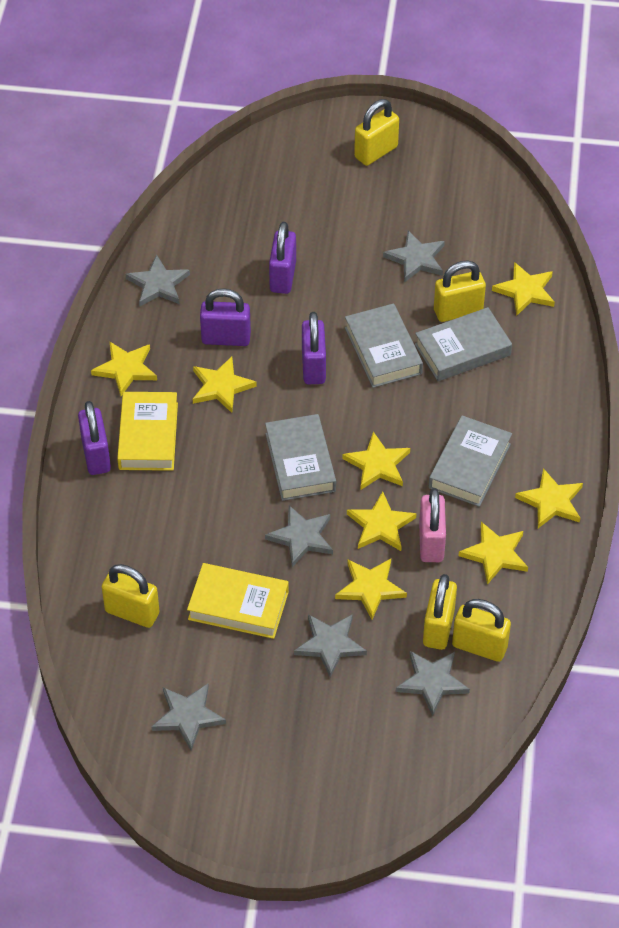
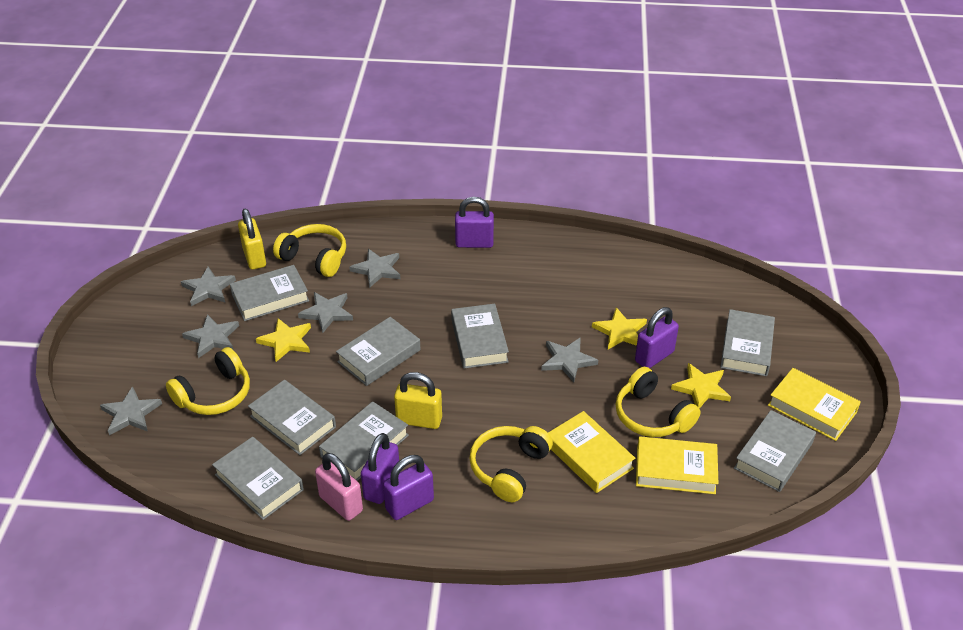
grey book: [265,414,336,501] [345,303,423,388] [415,307,512,381] [429,415,512,507] = 4 -> [212,437,304,520] [230,265,309,321] [248,380,336,455] [319,401,409,481] [336,317,421,386] [451,304,509,369] [720,309,775,376] [734,410,816,492] = 8
yellow book: [117,392,178,471] [187,563,289,639] = 2 -> [548,411,635,493] [636,436,719,494] [768,368,861,441] = 3
yellow headphones: none = 0 -> [166,347,250,415] [273,224,346,277] [469,426,553,502] [616,367,701,437] = 4
yellow padlock: [102,564,160,628] [354,99,399,166] [423,574,457,650] [434,260,486,322] [452,599,511,662] = 5 -> [238,208,266,270] [394,372,442,429] = 2
yellow star: [91,341,157,396] [193,357,257,413] [335,559,407,619] [342,432,410,490] [347,491,417,551] [458,522,528,585] [492,262,555,316] [515,468,583,528] = 8 -> [256,318,311,362] [592,307,647,349] [671,363,731,408] = 3

